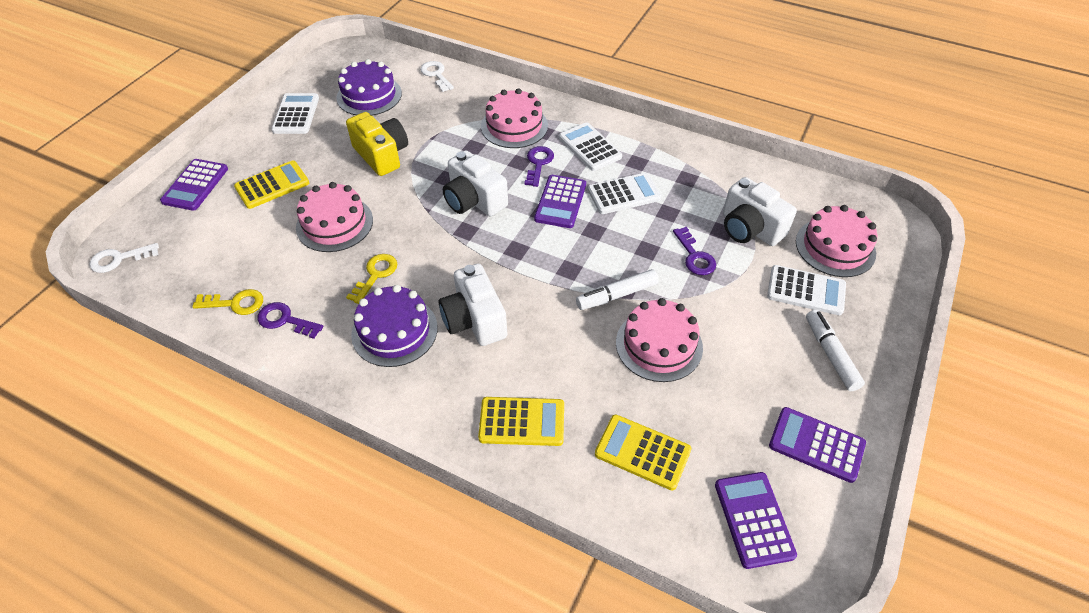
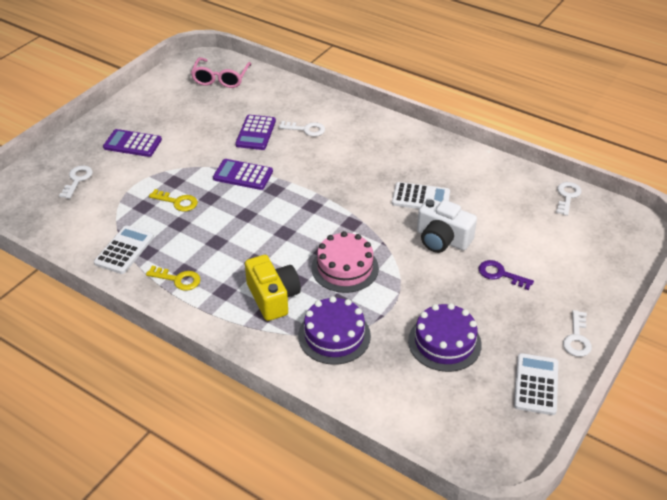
pink cake: [296,182,373,252] [481,88,548,148] [616,298,703,382] [796,205,878,277] = 4 -> [312,231,379,293] = 1
pink glasses: none = 0 -> [191,57,252,88] = 1
purple calculator: [160,159,228,211] [534,175,586,228] [715,472,797,569] [769,407,866,483] = 4 -> [103,129,162,157] [213,159,273,190] [235,115,276,150] = 3
purple key: [258,302,323,339] [524,146,554,187] [673,227,716,275] = 3 -> [478,260,534,290] = 1
white calculator: [271,93,319,134] [559,122,622,171] [588,173,661,214] [767,265,846,315] = 4 -> [94,226,154,274] [392,182,450,209] [514,353,558,415] = 3
white camera: [439,264,507,346] [443,150,508,216] [723,177,797,246] = 3 -> [417,198,477,253] = 1
white key: [89,243,159,273] [420,61,454,92] = 2 -> [59,166,93,199] [279,121,325,136] [556,182,581,216] [563,310,592,357] = 4
white marker: [576,269,659,310] [806,309,865,391] = 2 -> none = 0
yellow calculator: [234,161,309,209] [478,397,564,446] [595,415,692,490] = 3 -> none = 0

